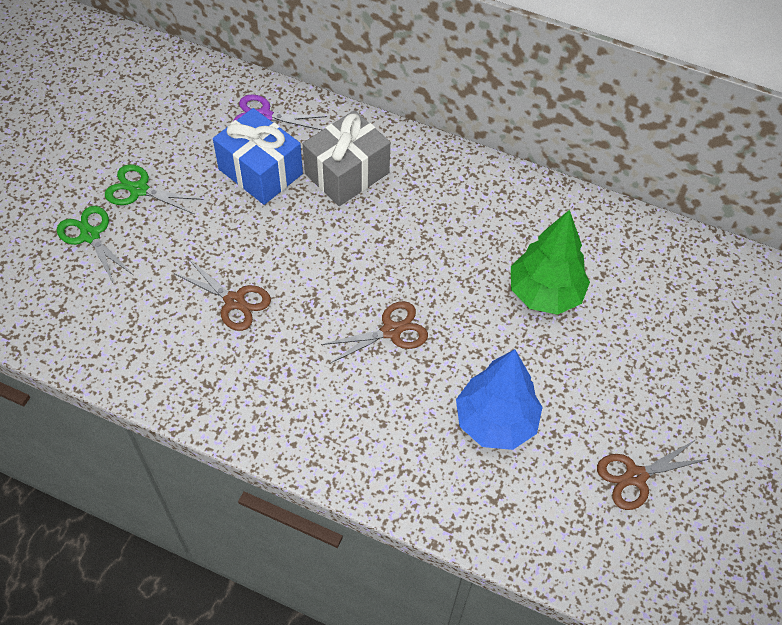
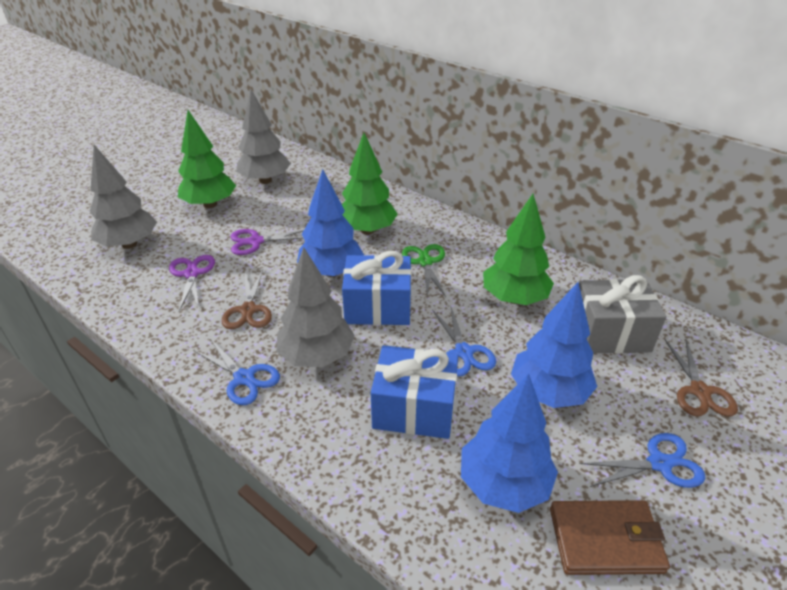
blue gift: [213,108,303,205] = 1 -> [342,251,411,325] [371,345,458,439] = 2
blue scissors: none = 0 -> [193,338,280,405] [432,307,496,377] [580,433,706,488] = 3
blue tree: [456,349,543,450] = 1 -> [297,169,364,277] [461,373,558,513] [511,282,597,408] = 3
brown scissors: [175,258,271,331] [321,301,428,364] [597,440,709,510] = 3 -> [221,270,272,329] [665,339,738,416] = 2
brown wallet: none = 0 -> [550,500,670,575] = 1
green scissors: [57,206,133,284] [105,165,204,214] = 2 -> [402,244,446,298] = 1
green tree: [511,210,590,315] = 1 -> [178,110,236,208] [342,133,398,235] [483,194,554,305] = 3
grey tree: none = 0 -> [89,145,157,249] [236,90,291,184] [276,247,355,368] = 3
purple scissors: [233,94,327,130] = 1 -> [169,255,215,311] [231,229,304,255] = 2

